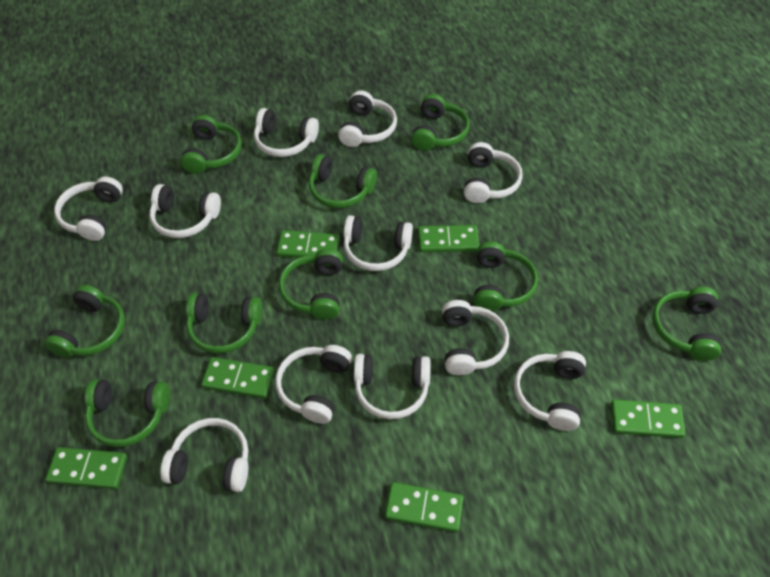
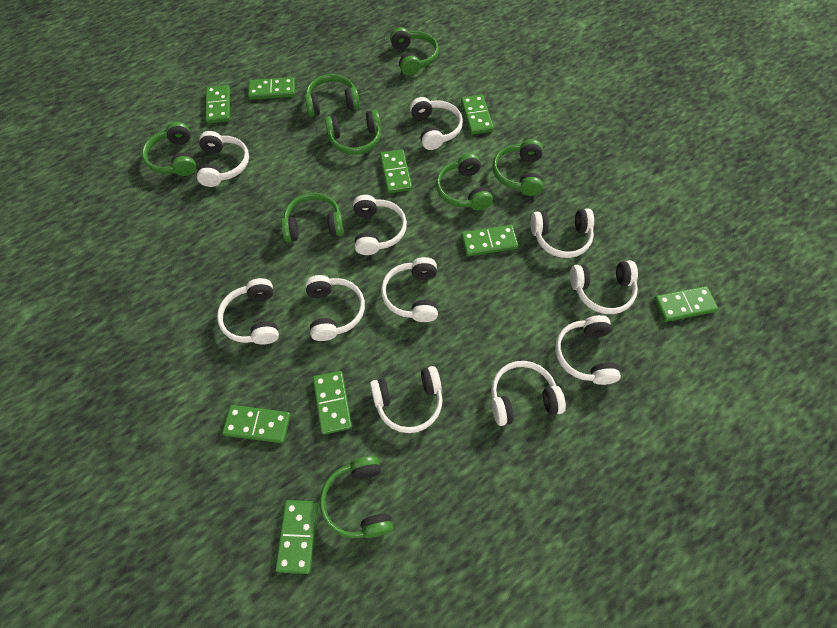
green domino: [46,447,127,489] [201,357,275,399] [277,230,340,258] [385,482,464,532] [418,225,479,252] [611,399,686,438] = 6 -> [205,85,230,124] [222,405,291,443] [248,77,295,100] [275,500,318,574] [313,371,352,435] [380,149,412,193] [461,95,494,134] [461,225,518,256] [654,286,718,322] = 9
green headphones: [44,284,125,358] [85,379,170,447] [181,115,242,174] [186,293,262,354] [279,249,343,320] [309,154,377,208] [411,94,470,151] [474,241,538,311] [652,287,721,361] = 9 -> [142,122,197,176] [281,193,344,242] [305,74,360,117] [320,456,393,538] [325,110,381,155] [390,27,439,76] [436,153,493,210] [493,139,543,196] = 8

